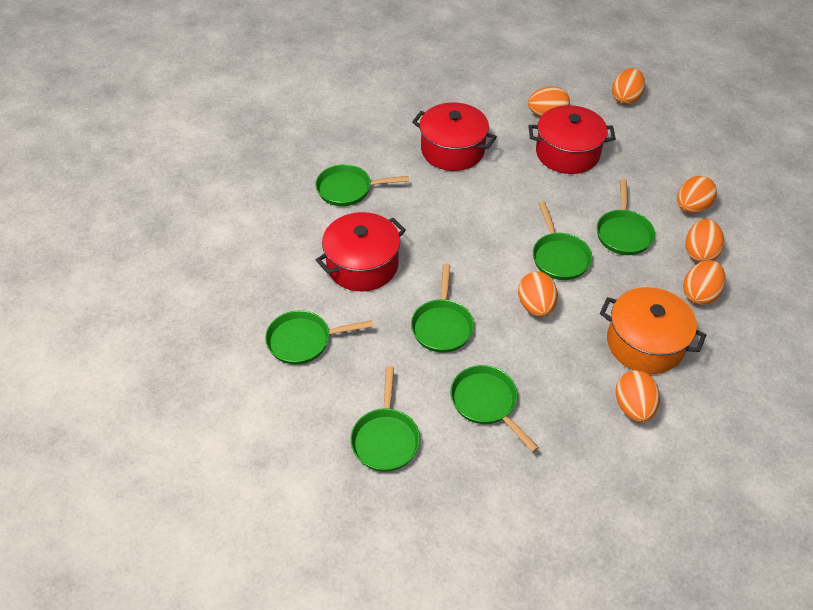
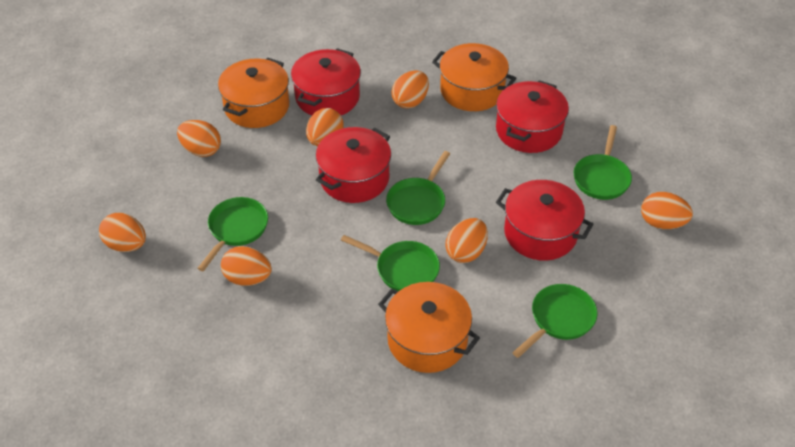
green pan: [265,310,373,365] [315,164,409,206] [350,366,420,472] [411,264,474,353] [450,365,539,452] [533,201,592,280] [597,179,655,255] = 7 -> [197,197,268,271] [341,235,440,291] [386,151,450,225] [512,284,597,358] [573,125,632,200] = 5
orange pot: [600,287,706,374] = 1 -> [218,58,289,128] [378,282,480,373] [432,43,516,111] = 3
red pot: [316,212,406,291] [412,103,497,171] [528,105,616,174] = 3 -> [291,48,361,115] [316,127,391,203] [496,80,569,153] [496,180,594,261] = 4

